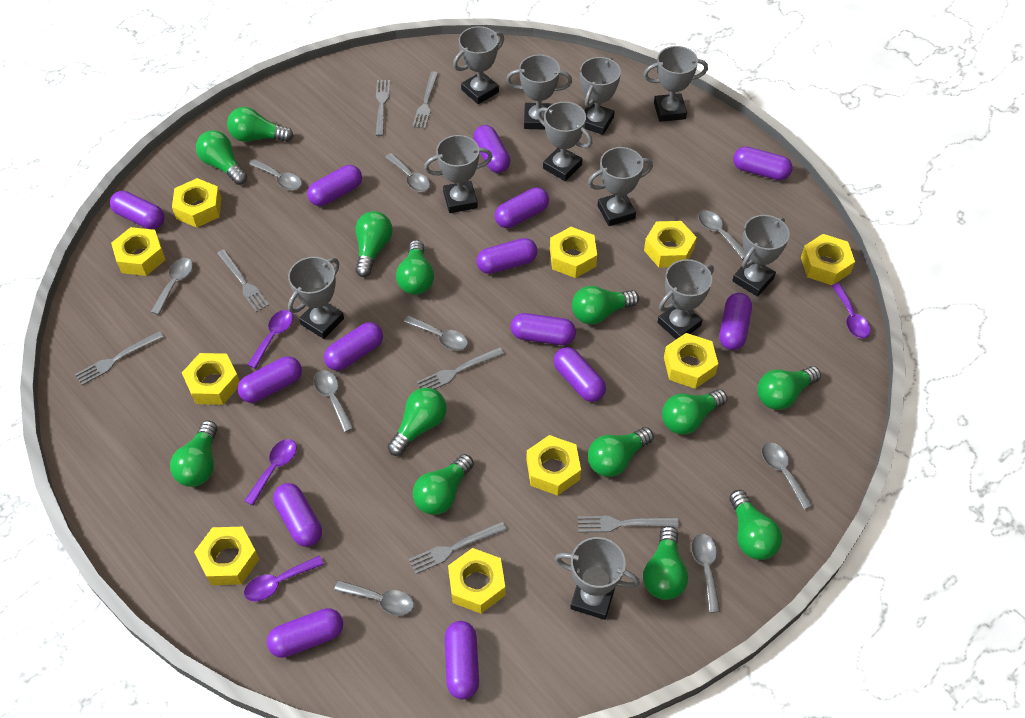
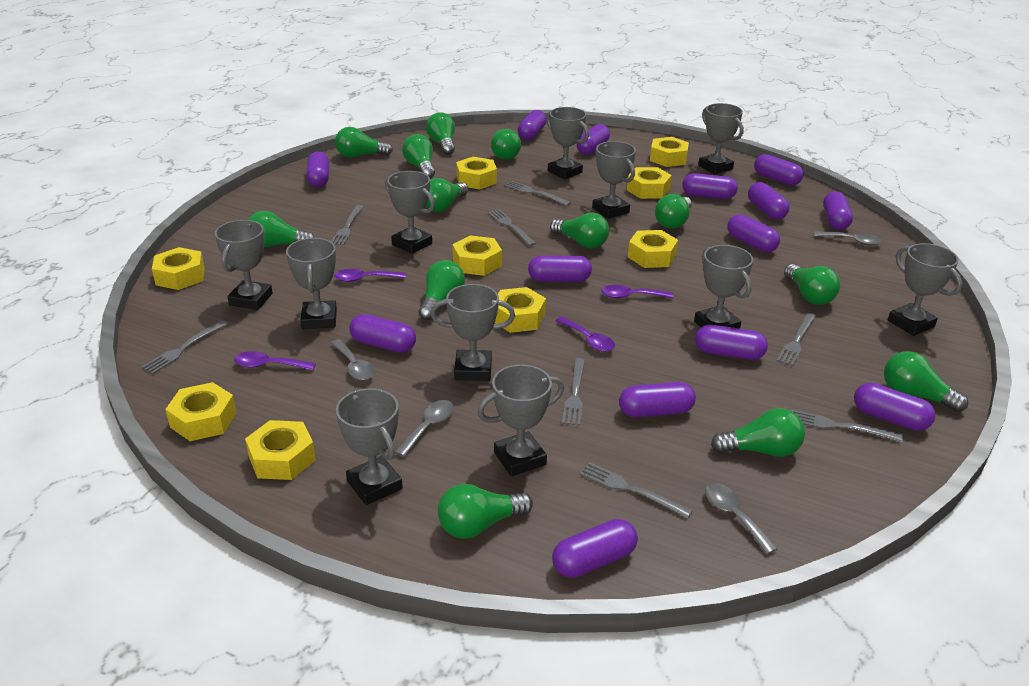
grey fork: [75,331,164,385] [217,249,269,312] [376,80,390,136] [409,522,507,574] [412,71,439,129] [417,347,504,389] [578,516,679,532] = 7 -> [142,320,228,374] [331,205,363,246] [488,209,536,246] [505,181,571,206] [562,358,585,426] [580,462,693,518] [777,313,816,366] [791,409,903,442] = 8
grey spoon: [151,258,193,315] [249,159,302,190] [314,370,354,432] [334,580,414,616] [385,153,430,192] [404,315,468,351] [691,534,720,613] [698,211,746,259] [762,442,813,510] = 9 -> [331,339,375,380] [395,400,454,457] [705,483,777,554] [814,231,883,246] = 4
yellow nut: [111,227,165,276] [172,178,222,228] [182,353,240,405] [194,527,259,585] [448,548,505,614] [526,435,581,496] [550,227,597,278] [644,221,697,268] [664,333,718,389] [801,234,855,285] = 10 -> [152,247,205,290] [165,382,236,441] [245,420,316,480] [452,235,502,276] [456,157,497,190] [495,287,546,333] [627,167,672,199] [628,230,678,268] [650,137,689,167] = 9

